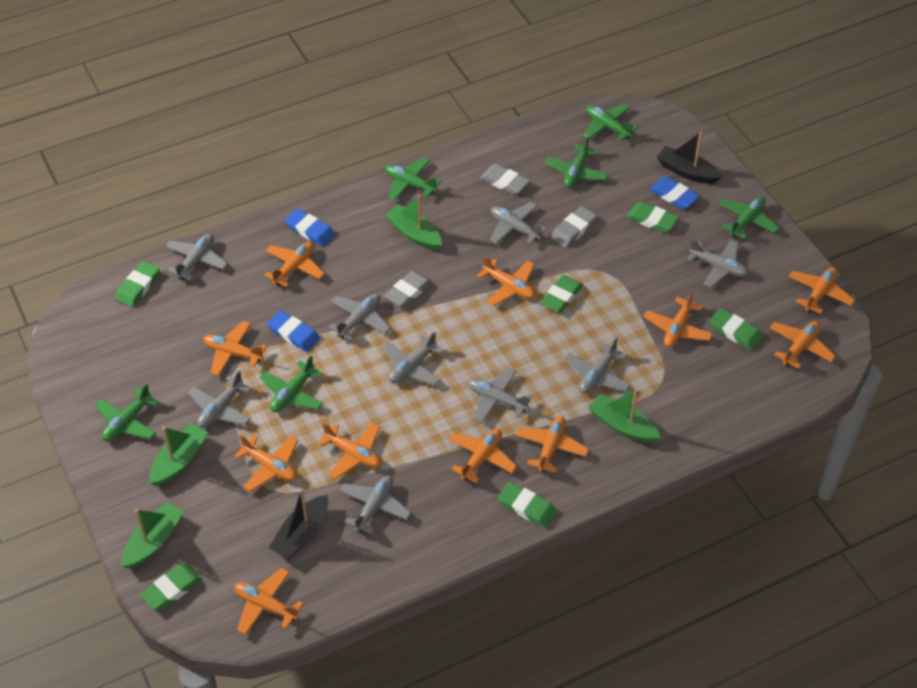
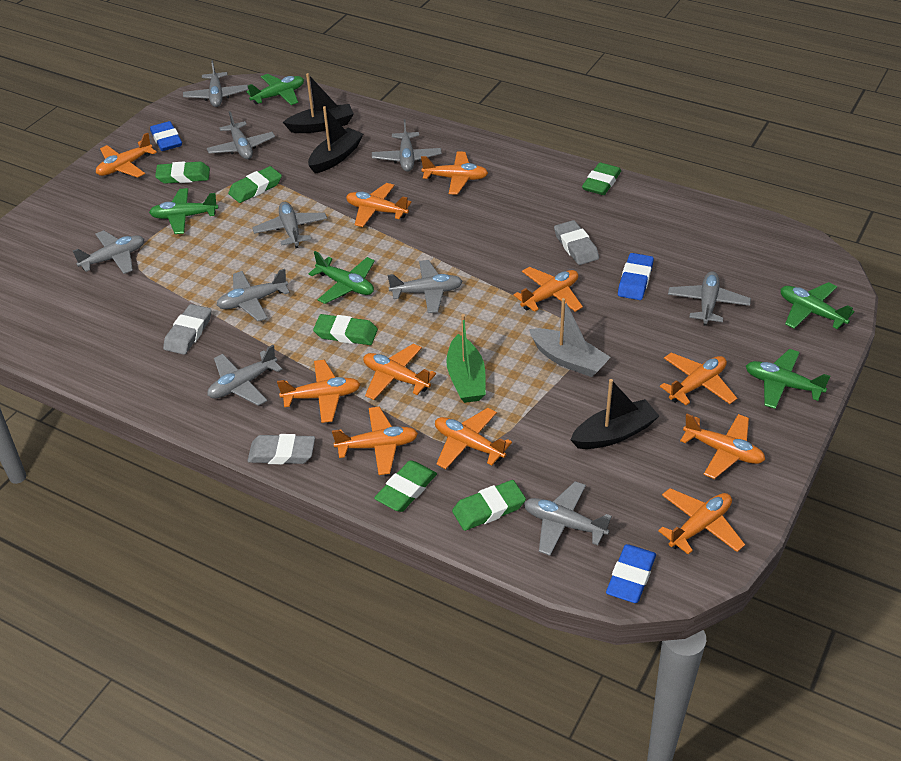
black boat: [269,489,328,559] [657,131,722,184] = 2 -> [283,73,354,133] [308,106,363,173] [570,379,659,449] = 3
green boat: [122,502,184,568] [149,423,208,486] [385,195,442,250] [589,389,661,442] = 4 -> [446,314,486,403] = 1
green plane: [95,383,159,441] [260,355,323,412] [385,158,441,201] [545,136,609,188] [583,103,638,141] [718,197,780,239] = 6 -> [149,188,219,234] [246,74,304,105] [308,251,375,304] [746,349,830,409] [781,282,854,329] = 5
grey boat: none = 0 -> [529,298,611,377] = 1
grey plane: [166,234,228,280] [188,370,251,428] [329,294,391,341] [339,475,411,534] [382,331,444,386] [468,367,533,423] [490,202,546,244] [564,337,631,393] [687,239,749,288] = 9 -> [73,230,144,274] [183,60,248,107] [207,111,275,159] [207,345,282,406] [217,269,290,321] [252,202,327,248] [372,119,442,172] [388,260,463,313] [524,481,612,556] [668,271,751,326] = 10

